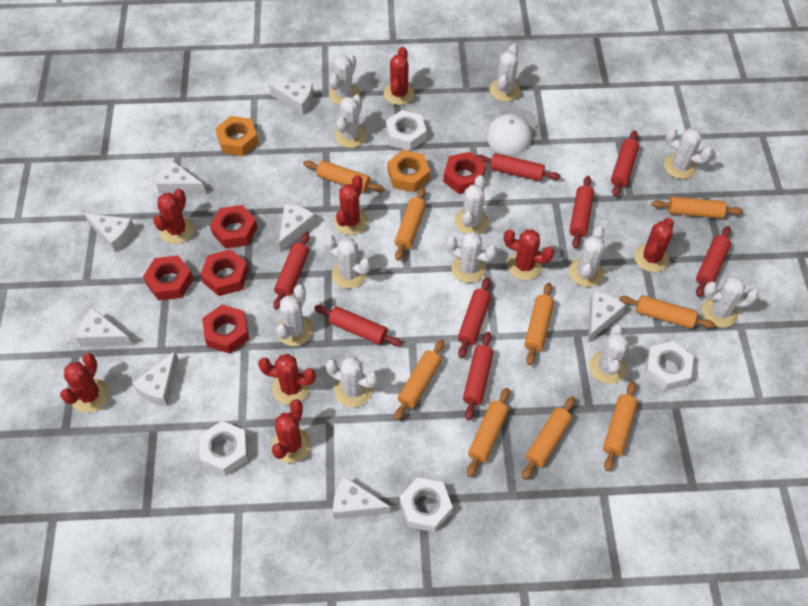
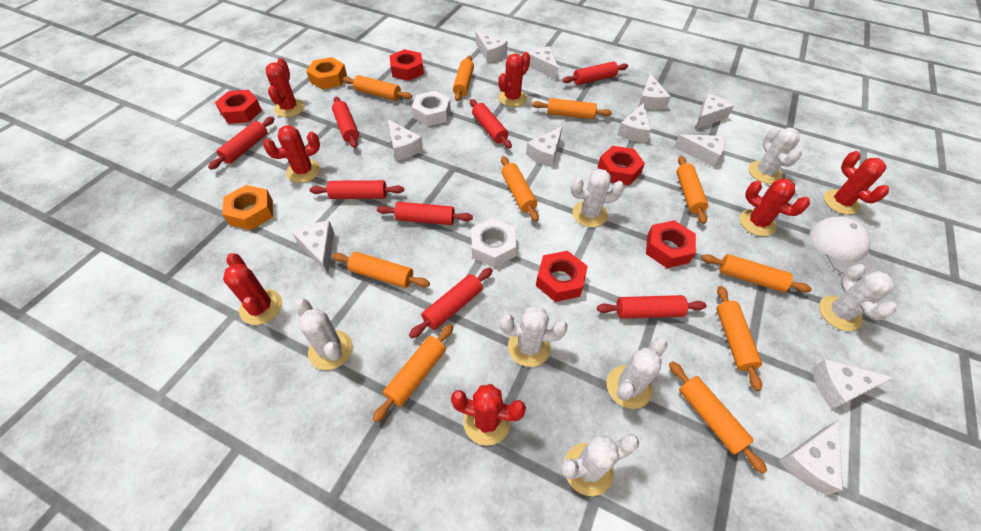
orange rolling pin: [303,160,384,192] [394,339,445,421] [395,187,426,261] [467,388,510,477] [522,396,575,480] [524,283,554,365] [603,381,638,471] [619,295,715,329] [652,197,743,218] = 9 -> [333,252,430,288] [343,75,412,101] [373,324,453,422] [453,55,474,101] [501,156,539,222] [532,98,612,119] [669,361,767,474] [676,156,708,224] [701,254,812,292] [716,286,762,391] = 10
red cactus: [60,353,109,413] [153,188,194,244] [258,354,316,405] [272,399,311,463] [334,175,368,235] [384,47,415,105] [504,229,554,280] [634,218,674,272] = 8 -> [223,253,282,325] [263,125,320,183] [266,58,305,117] [451,384,526,446] [498,52,530,107] [740,178,810,236] [824,151,889,215] = 7
white cactus: [276,284,313,346] [325,235,371,289] [325,357,378,407] [329,54,360,105] [335,95,367,148] [446,232,497,283] [455,175,489,234] [490,44,521,102] [569,226,605,287] [589,325,629,384] [664,127,713,179] [702,276,758,327] = 12 -> [295,299,353,370] [500,306,568,367] [561,434,639,496] [571,169,625,227] [607,337,668,409] [748,127,802,184] [819,264,896,331] = 7
white cheese: [76,308,132,346] [84,213,135,253] [132,351,179,406] [156,160,206,194] [268,82,313,114] [279,204,316,252] [333,476,391,519] [588,290,626,342] = 8 -> [292,221,334,274] [388,119,423,161] [476,31,508,63] [526,126,563,167] [528,46,558,80] [617,103,651,142] [639,74,671,110] [674,134,725,167] [696,93,734,129] [779,420,843,495] [812,359,894,410] = 11
white nut: [200,421,248,475] [386,110,427,151] [400,477,453,532] [644,341,694,391] = 4 -> [412,91,451,126] [471,218,516,268] = 2

